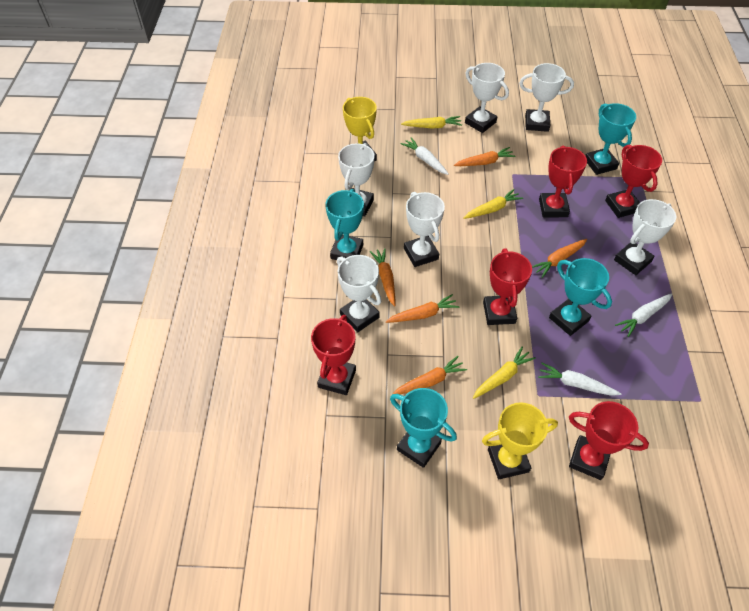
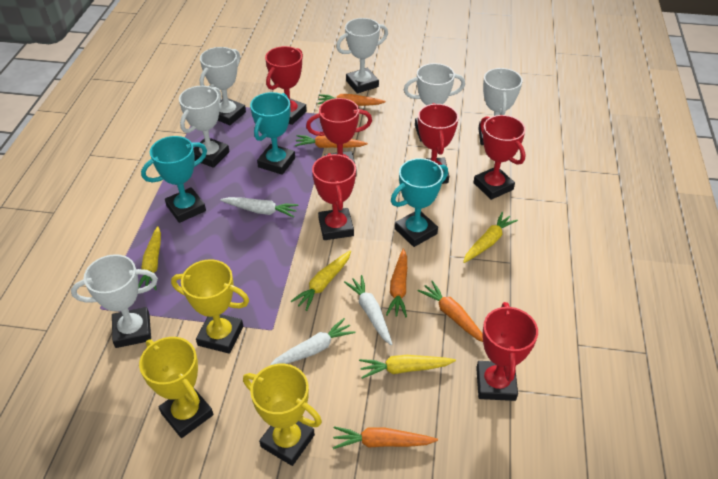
red trophy: [311,315,356,395] [483,249,532,325] [539,145,587,217] [569,401,649,480] [605,145,662,218] = 5 -> [265,46,307,125] [306,98,372,176] [312,153,356,240] [418,103,459,184] [473,115,526,200] [476,302,538,401] = 6
turquoise trophy: [325,189,364,260] [390,388,457,468] [549,258,612,336] [585,103,636,175] = 4 -> [141,136,207,223] [250,92,295,175] [391,158,448,247] = 3
yellow carrot: [401,116,462,129] [464,189,523,219] [473,346,536,399] = 3 -> [138,226,161,290] [291,251,351,311] [359,355,456,379] [463,212,518,263] = 4
yellow trophy: [343,97,377,161] [482,402,558,479] = 2 -> [139,337,213,438] [171,259,249,354] [243,364,322,466] = 3

